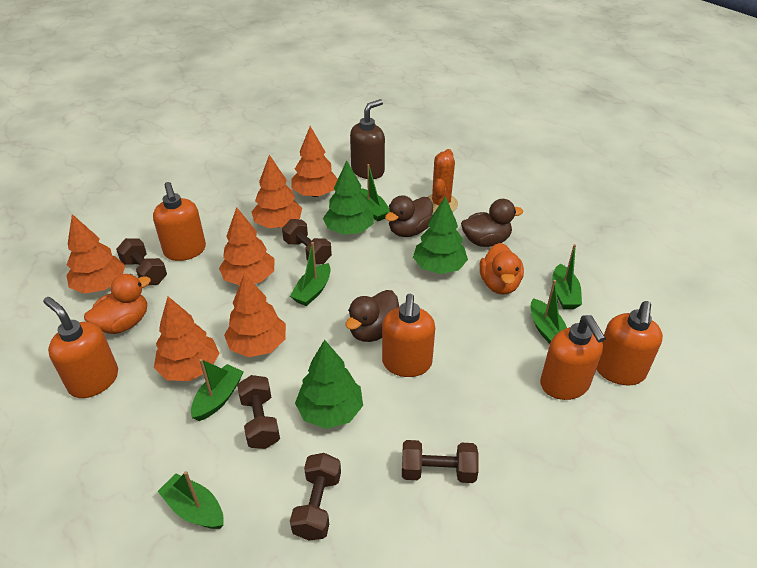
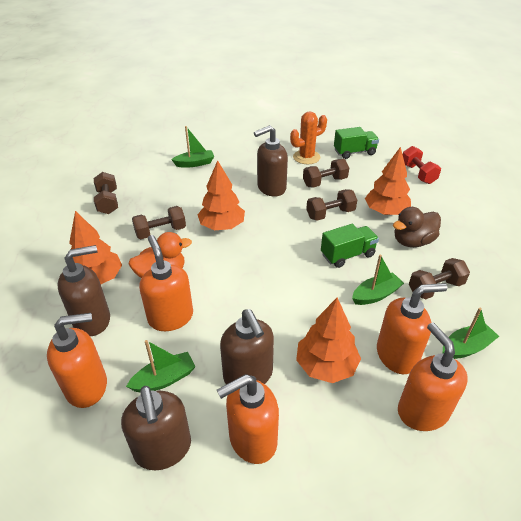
brown duck: [346,290,399,342] [385,195,433,237] [461,199,523,247] = 3 -> [393,207,441,247] = 1
brown soap dispenser: [350,99,385,179] = 1 -> [57,245,110,336] [121,386,191,470] [220,309,274,384] [254,125,288,197] = 4
green boat: [158,471,223,529] [191,359,244,421] [290,242,330,306] [360,164,390,221] [531,280,567,344] [552,244,582,309] = 6 -> [126,340,196,392] [171,126,214,167] [352,255,404,305] [442,308,499,359] = 4
green tree: [295,339,363,429] [323,161,374,235] [413,196,468,274] = 3 -> none = 0
green truck: none = 0 -> [321,224,379,268] [334,127,379,159] = 2
orange duck: [84,274,151,334] [479,243,524,295] = 2 -> [129,232,192,278] = 1
orange tree: [67,214,125,294] [154,297,219,381] [219,207,275,285] [224,273,286,357] [251,155,302,228] [292,126,338,197] = 6 -> [69,211,122,284] [197,160,245,230] [296,297,361,383] [365,147,411,215] = 4
red dumbbell: none = 0 -> [403,146,441,184] = 1

